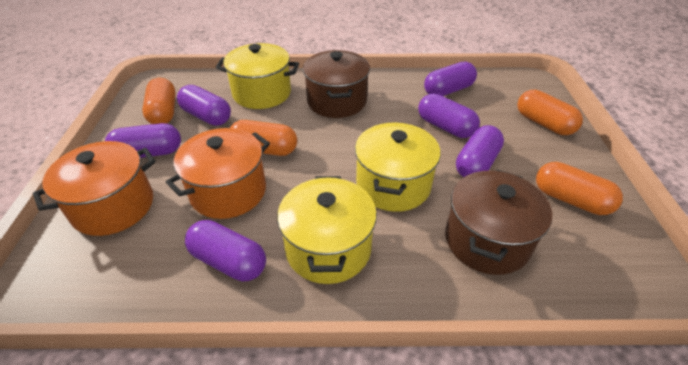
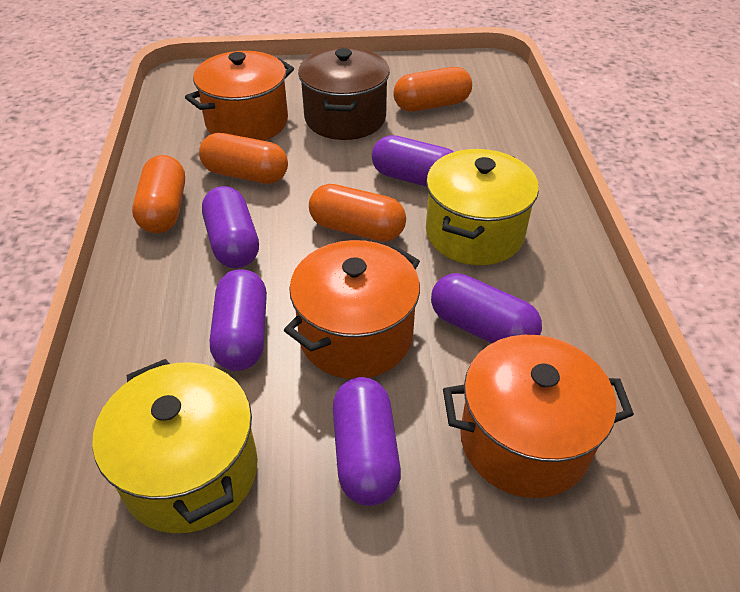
brown pot: [303,50,370,118] [445,170,552,275] = 2 -> [298,47,390,140] = 1
orange pot: [33,141,156,236] [166,128,270,219] = 2 -> [185,51,294,141] [284,240,420,379] [443,335,634,498] = 3
purple capsule: [105,123,181,158] [177,85,231,126] [185,220,266,281] [418,94,480,138] [424,62,477,96] [456,125,504,177] = 6 -> [202,186,259,268] [210,269,267,371] [333,377,401,506] [372,135,453,187] [431,273,542,343] = 5
yellow pot: [216,43,299,109] [277,176,377,284] [355,122,441,212] = 3 -> [92,359,258,533] [426,149,539,265] = 2

